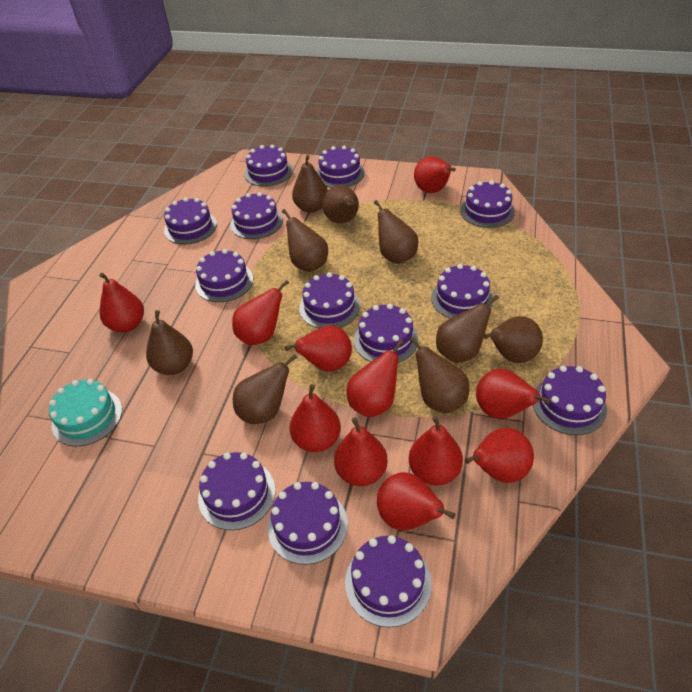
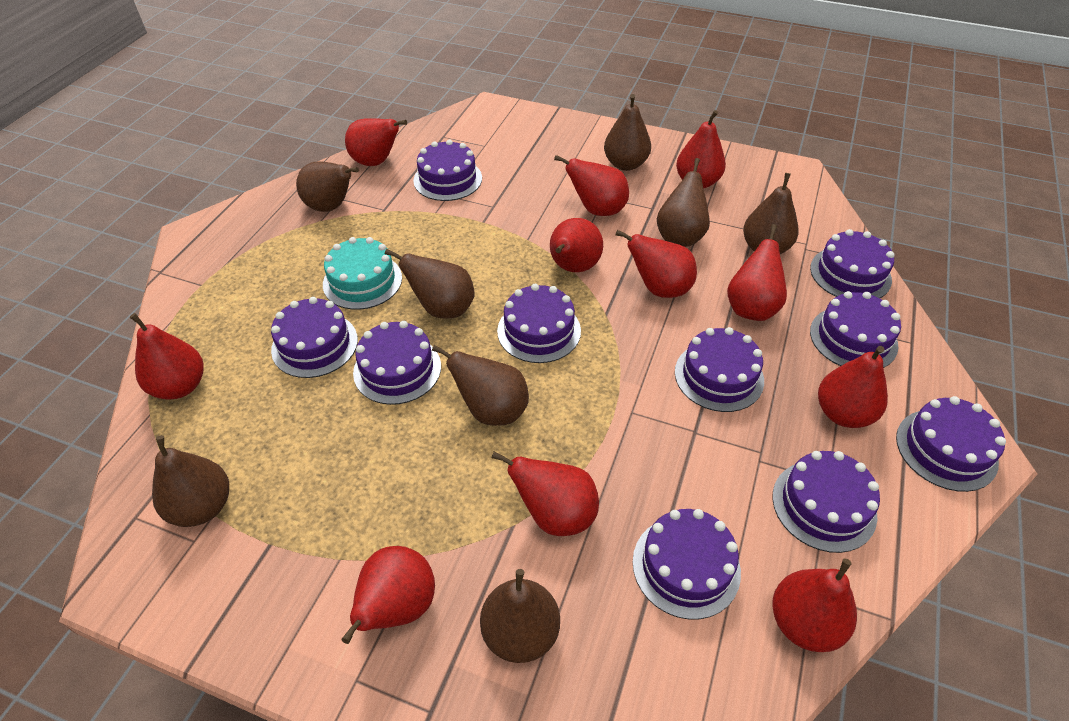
brown pear: [146,310,193,375] [233,354,297,424] [282,209,328,272] [292,155,328,213] [322,185,359,223] [374,200,418,264] [409,336,469,413] [436,295,499,363] [484,316,543,363] = 9 -> [152,435,229,527] [296,161,359,212] [385,249,475,319] [432,345,529,426] [480,569,560,663] [604,94,651,171] [657,158,710,247] [743,173,798,254] = 8
purple cake: [164,197,217,244] [195,249,253,302] [198,452,275,530] [230,192,283,239] [244,145,293,187] [267,482,348,565] [299,272,360,328] [316,146,365,188] [345,535,432,627] [354,304,418,363] [431,264,493,319] [460,180,515,228] [533,366,607,435] = 13 -> [271,297,358,378] [353,321,441,405] [413,139,482,201] [497,284,581,363] [633,509,741,620] [675,327,764,412] [772,451,880,553] [810,229,895,298] [810,291,901,368] [896,396,1006,492] = 10

